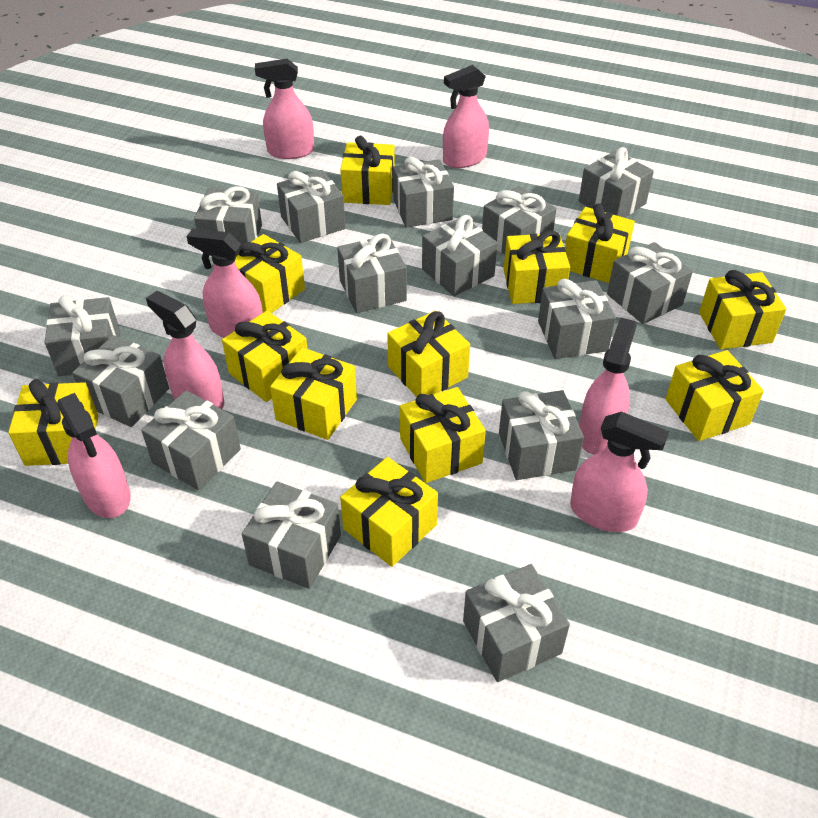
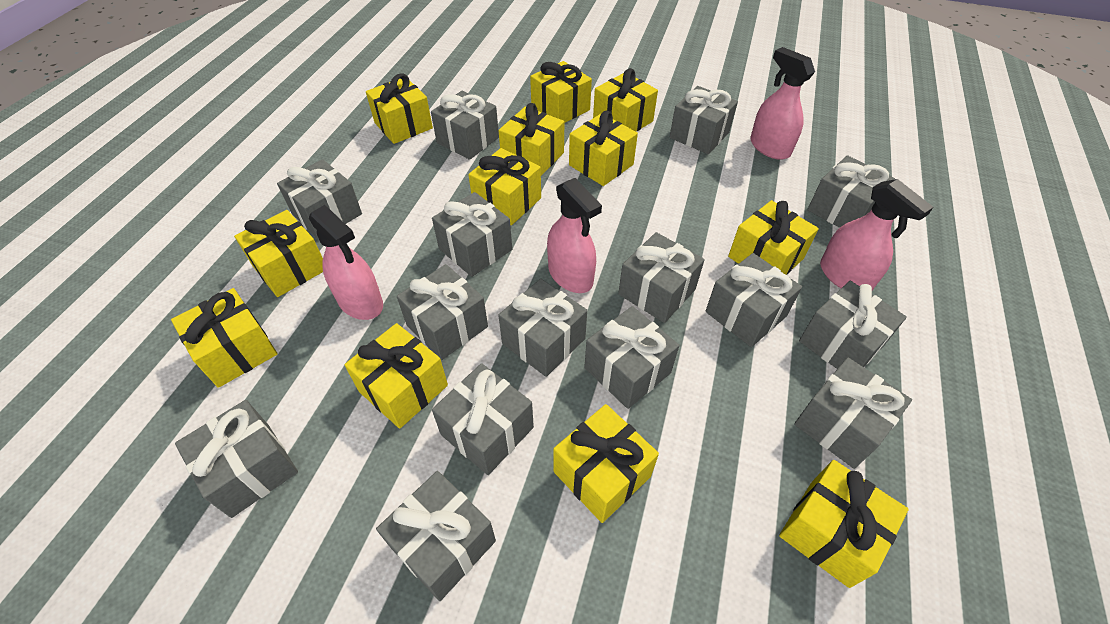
pink spray bottle: [57,393,131,518] [146,291,224,409] [187,229,263,338] [255,58,314,159] [443,65,489,168] [570,412,669,532] [579,318,637,455] = 7 -> [309,205,383,320] [547,178,602,293] [750,47,815,160] [820,179,933,290] = 4

